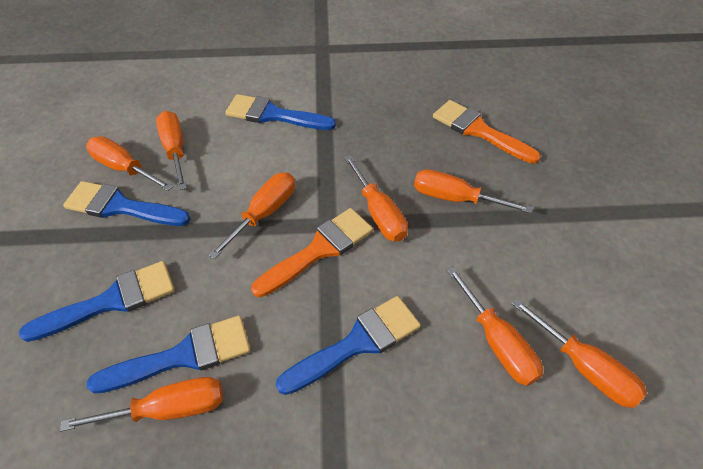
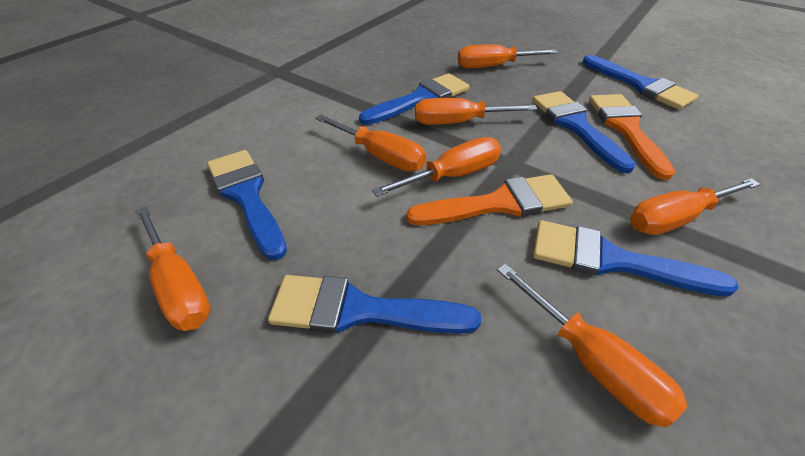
blue brush: [19,261,175,342] [63,181,191,226] [87,315,251,394] [225,94,336,130] [276,296,421,395] = 5 -> [207,150,287,260] [268,275,481,334] [359,73,469,125] [532,91,635,173] [533,220,739,297] [583,55,699,110] = 6
orange screwdriver: [60,377,223,431] [86,136,173,191] [156,111,187,190] [208,173,295,260] [344,155,408,242] [414,169,533,214] [446,266,543,386] [511,298,647,408] = 8 -> [135,206,211,331] [315,114,426,171] [372,137,501,197] [415,98,538,125] [458,44,558,68] [497,264,687,427] [630,178,760,235] = 7

